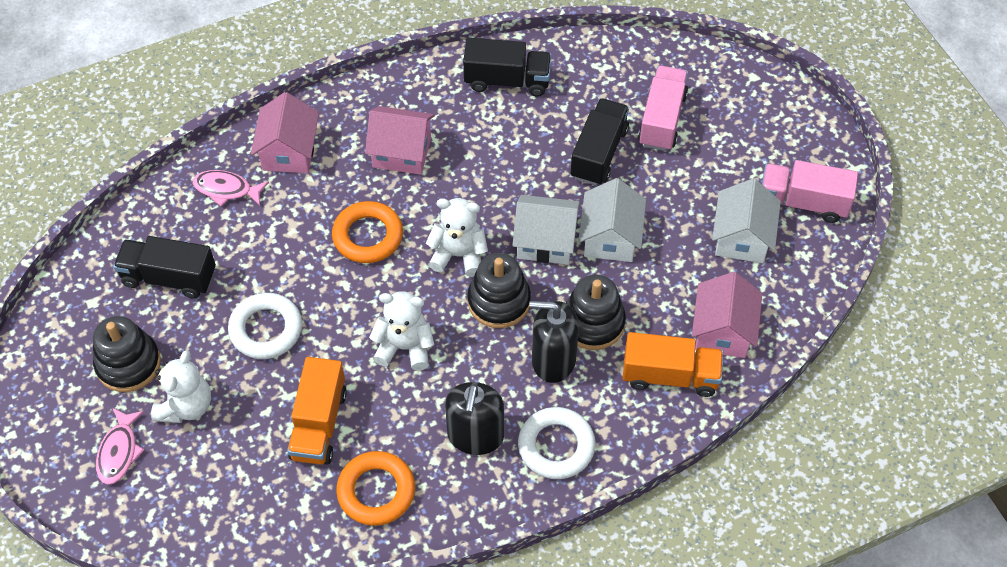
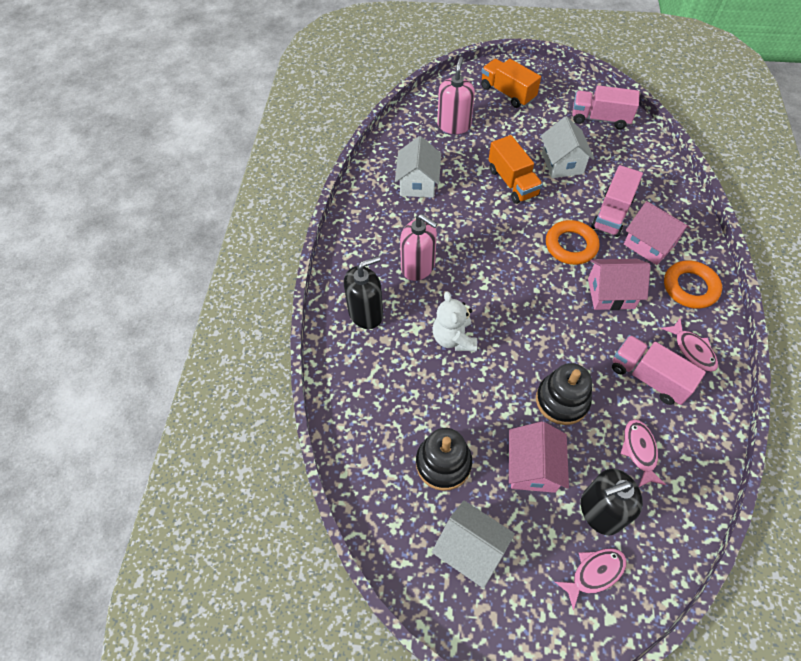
black stacking toy: [93,316,161,392] [467,253,531,328] [566,274,626,350] = 3 -> [416,428,472,491] [536,363,592,425] = 2
black truck: [113,236,216,299] [463,38,552,97] [571,98,629,186] = 3 -> none = 0
pink fish: [96,408,144,485] [193,170,269,206] = 2 -> [555,548,626,610] [621,419,666,487] [661,318,718,372] = 3
pink soap dispenser: none = 0 -> [400,214,438,281] [437,57,475,134] = 2
pink truck: [638,66,688,151] [762,160,858,223] = 2 -> [572,85,640,129] [591,165,643,237] [612,335,706,405] = 3
white ring: [228,293,302,359] [518,407,595,479] = 2 -> none = 0
white teddy bear: [151,350,211,423] [369,291,434,371] [426,198,488,277] = 3 -> [432,291,477,351] = 1

